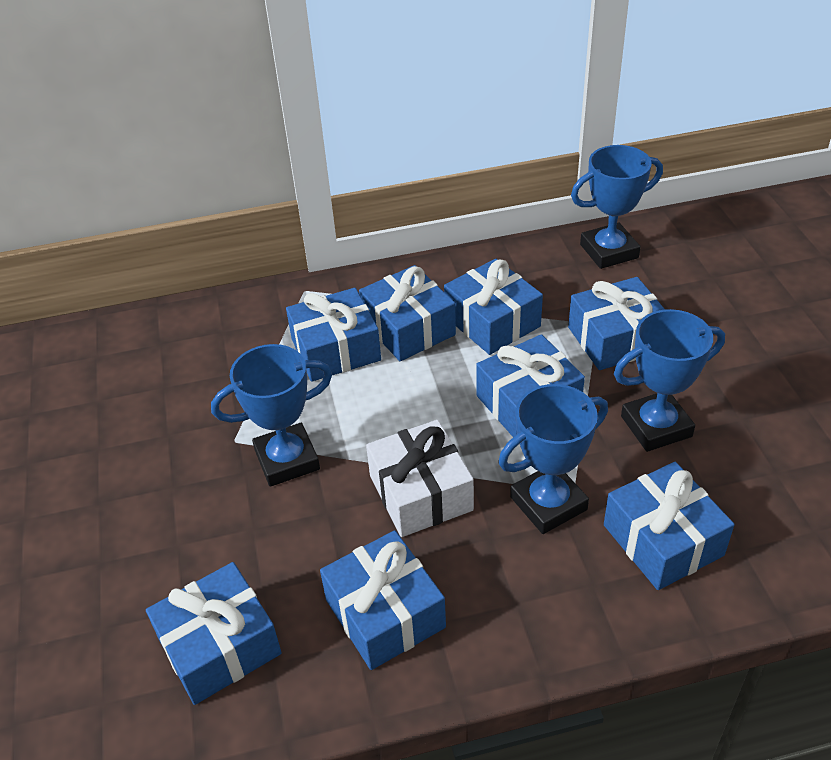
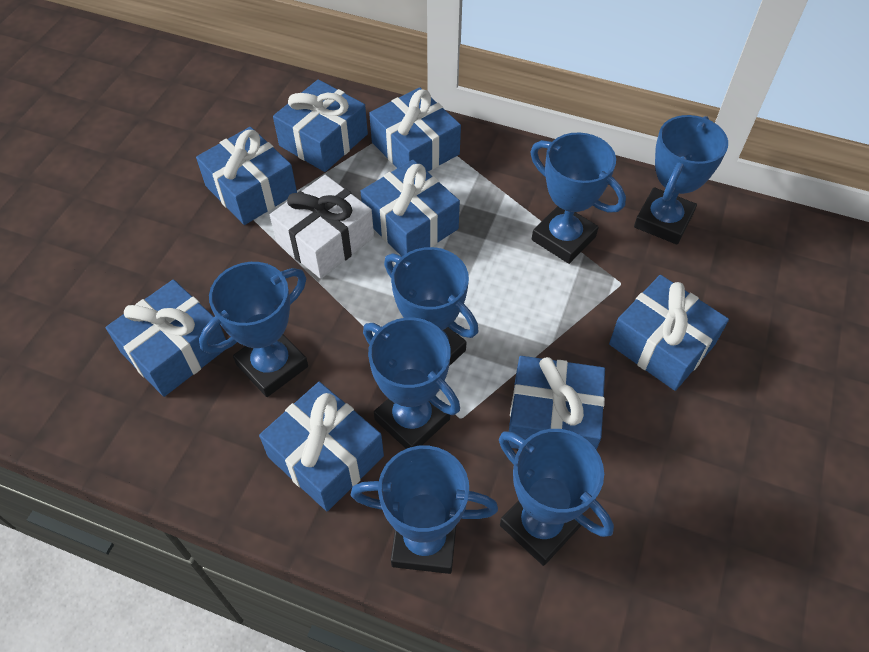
blue trophy: [211,344,332,487] [498,384,608,534] [571,145,663,269] [614,309,725,452] = 4 -> [199,262,308,397] [351,446,498,574] [363,318,460,449] [384,247,478,366] [499,429,614,566] [530,133,626,264] [634,115,728,245] = 7

